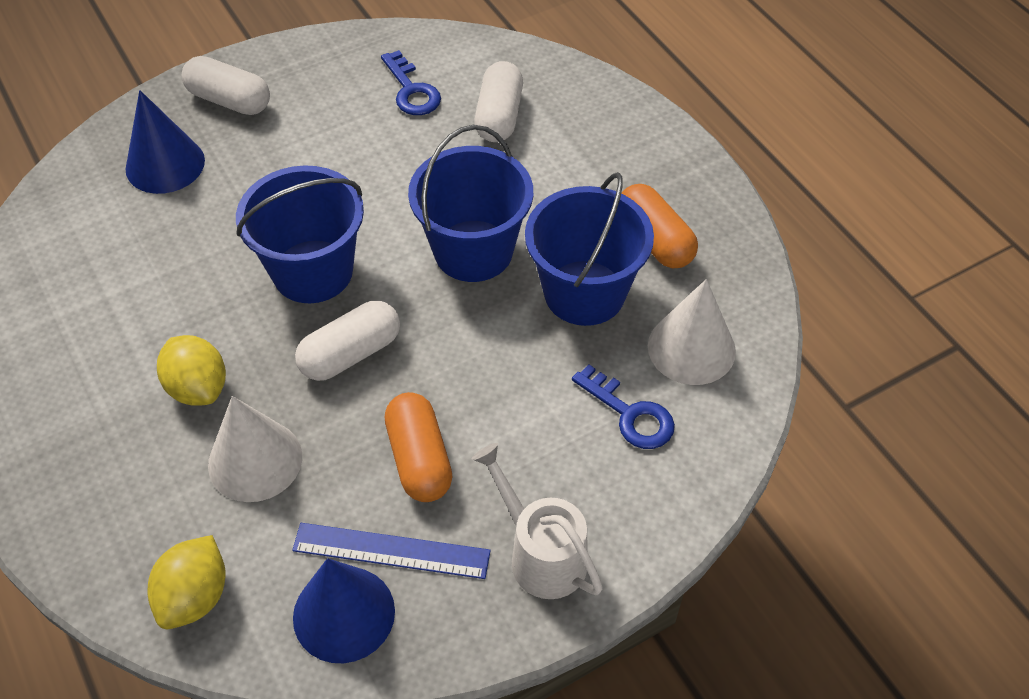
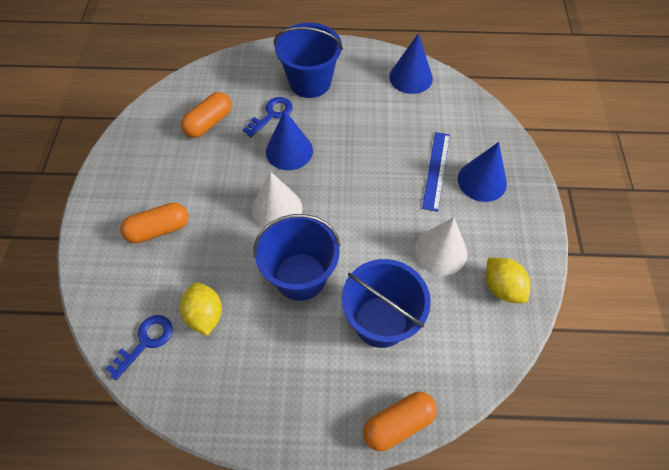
blue cone: [126,90,205,194] [293,558,395,663] = 2 -> [266,110,313,170] [389,33,433,94] [458,142,507,202] = 3
orange capsule: [385,392,452,502] [621,184,698,268] = 2 -> [120,202,189,243] [181,92,232,138] [363,392,437,451] = 3
white capsule: [182,56,270,115] [295,301,400,381] [474,61,523,142] = 3 -> none = 0
white watering can: [472,443,603,599] = 1 -> none = 0

